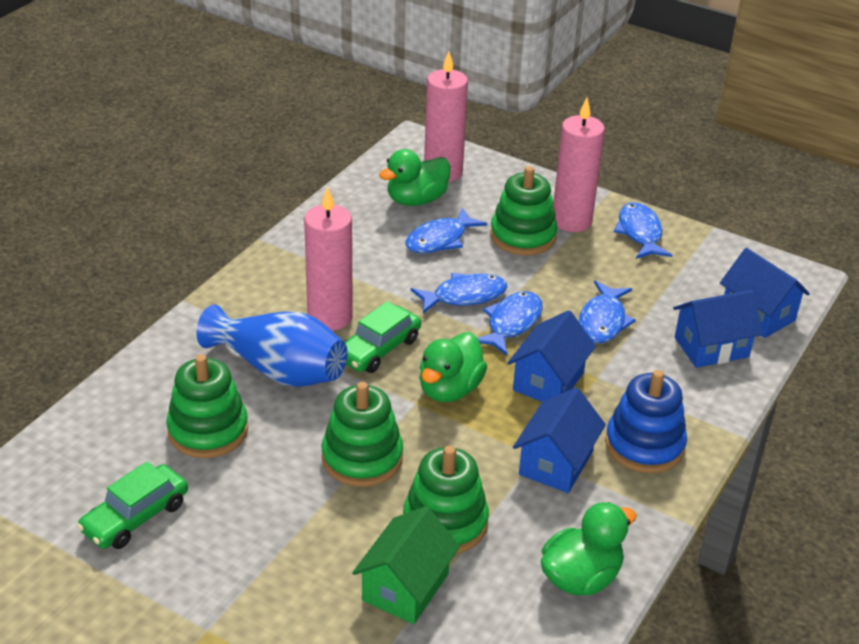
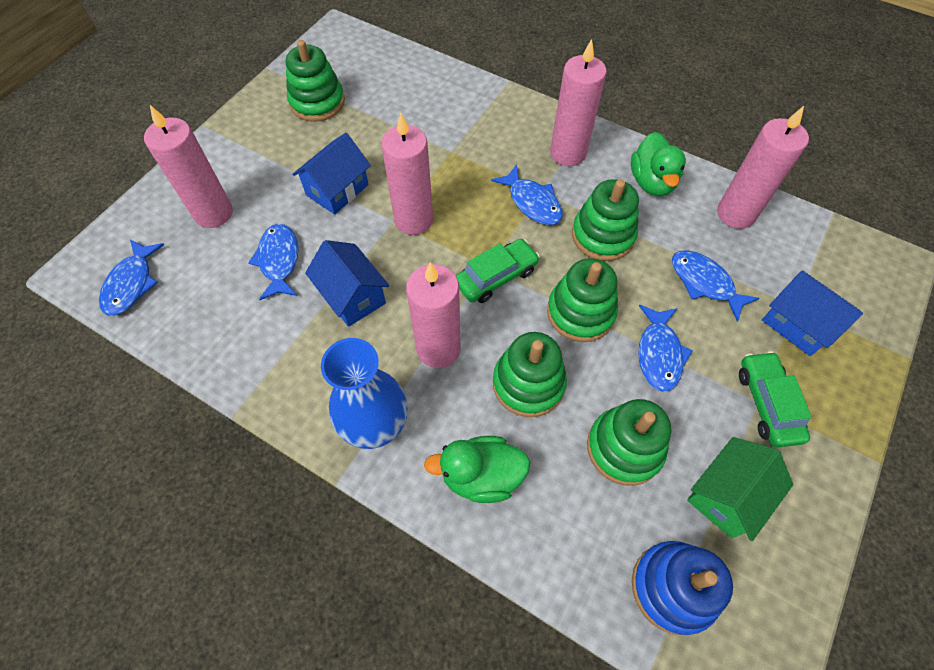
blue house: [507,310,596,402] [513,388,606,493] [673,290,763,368] [720,248,810,338] = 4 -> [292,133,371,215] [305,240,389,327] [762,271,863,356] = 3
green duck: [379,149,451,206] [420,332,487,402] [541,502,636,596] = 3 -> [424,436,531,503] [631,132,686,196] = 2
green stacking toy: [166,354,248,458] [322,382,403,487] [403,446,489,554] [490,166,558,255] = 4 -> [286,40,345,122] [493,332,567,417] [547,258,618,342] [572,179,639,261] [587,399,671,486] = 5
pink candle: [304,186,353,331] [424,51,468,182] [553,98,605,232] = 3 -> [144,105,233,228] [381,112,433,235] [406,262,461,368] [550,39,607,166] [717,106,809,229] = 5

